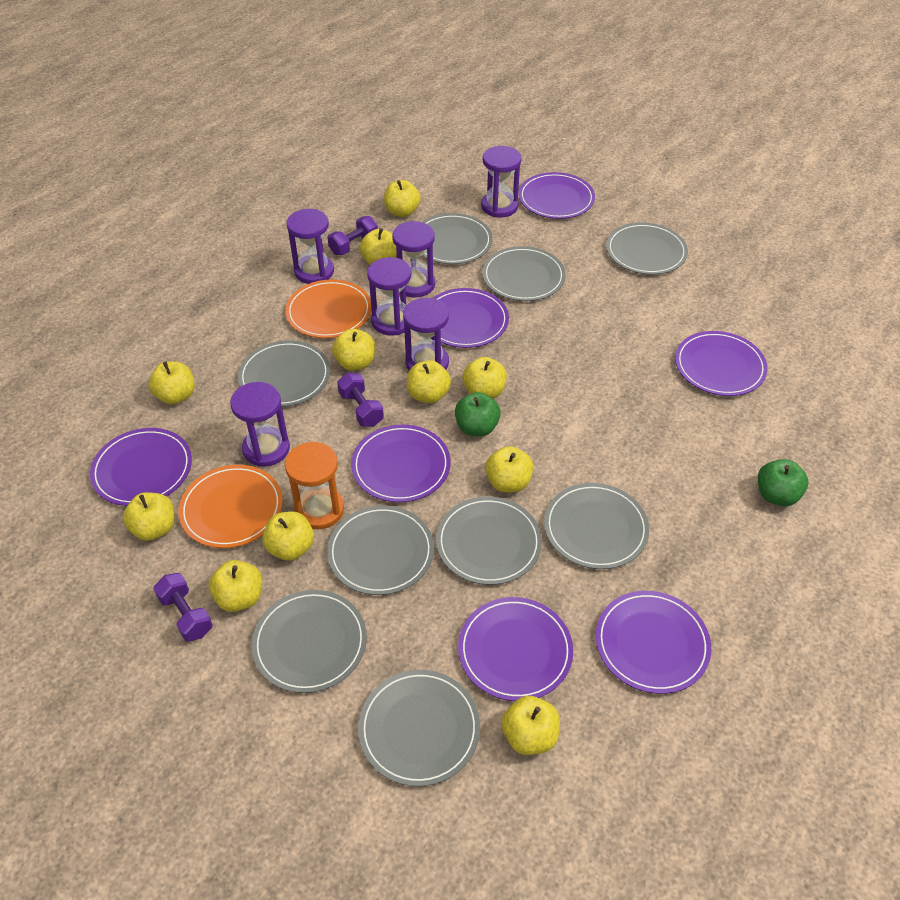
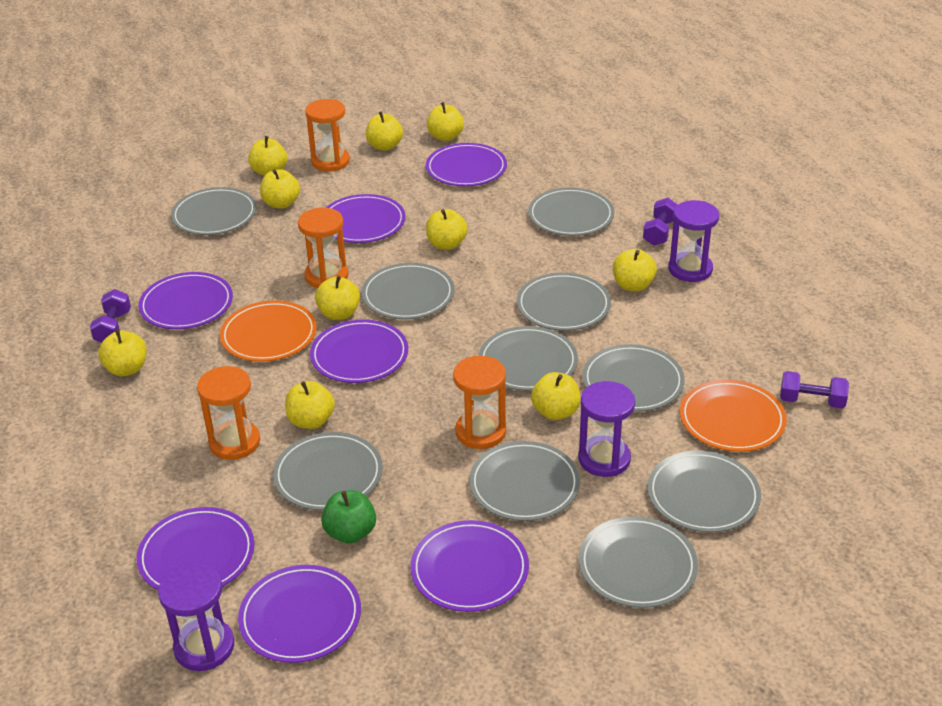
green apple: [455,392,501,436] [758,459,808,506] = 2 -> [321,490,376,544] = 1
grey plate: [238,340,330,407] [252,590,367,693] [327,505,434,595] [358,670,480,786] [422,213,492,264] [436,497,542,585] [482,246,566,301] [544,483,649,569] [606,223,688,275] = 9 -> [171,187,257,235] [273,432,383,510] [362,263,454,319] [469,441,580,521] [479,326,578,391] [517,273,611,331] [528,188,614,236] [579,516,698,608] [582,344,685,412] [647,451,761,532] = 10
orange hourglass: [285,442,344,529] = 1 -> [197,366,260,460] [298,207,348,288] [305,99,350,171] [453,356,506,449] = 4
purple hourglass: [230,382,290,467] [286,209,334,284] [367,257,411,336] [392,221,435,297] [403,298,449,370] [481,146,522,218] = 6 -> [158,563,234,671] [578,381,635,477] [668,200,719,282] = 3
yellow apple: [123,492,174,541] [149,361,195,405] [209,560,262,612] [262,511,314,561] [332,329,375,371] [360,228,397,265] [384,180,421,217] [407,360,451,403] [463,357,507,399] [485,446,533,492] [502,696,560,755] = 11 -> [98,329,147,376] [248,136,287,176] [260,169,300,209] [285,381,335,429] [315,276,360,320] [366,111,403,151] [426,209,468,250] [427,102,464,141] [531,372,580,420] [613,249,657,292] = 10

